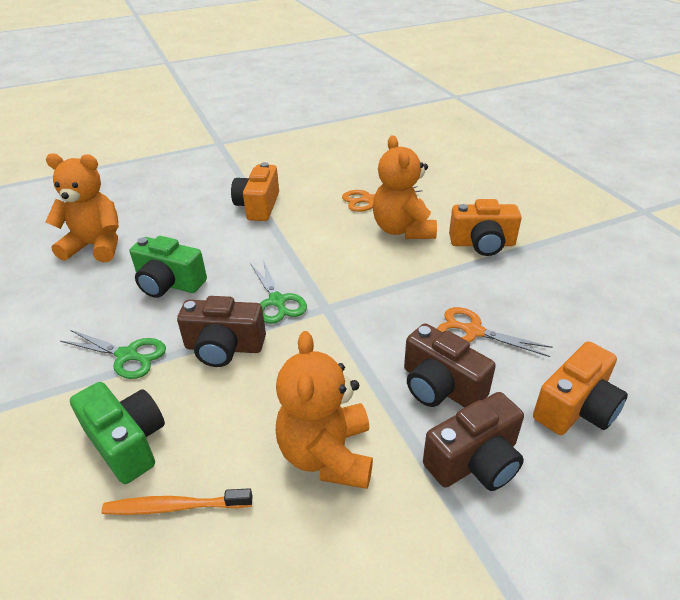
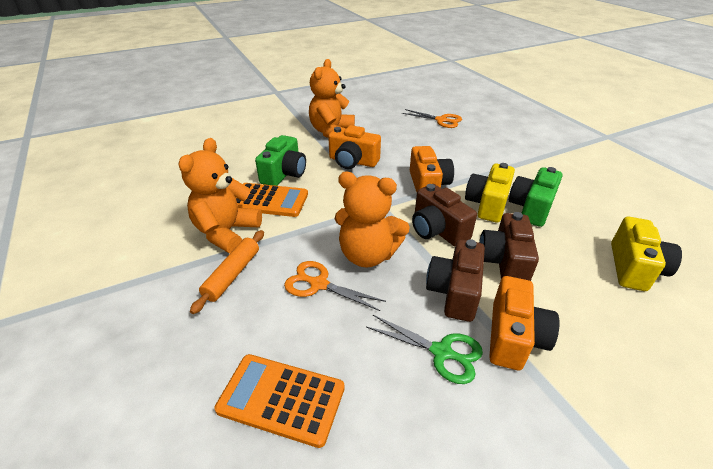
green scissors: [60,330,166,379] [251,260,307,324] = 2 -> [366,315,483,384] = 1
orange calculator: none = 0 -> [214,354,345,448] [235,183,308,217] = 2
orange rolling pin: none = 0 -> [190,230,264,314] = 1
orange toothbrush: [101,488,253,515] = 1 -> none = 0
yellow camera: none = 0 -> [465,163,515,222] [611,217,682,291] = 2

